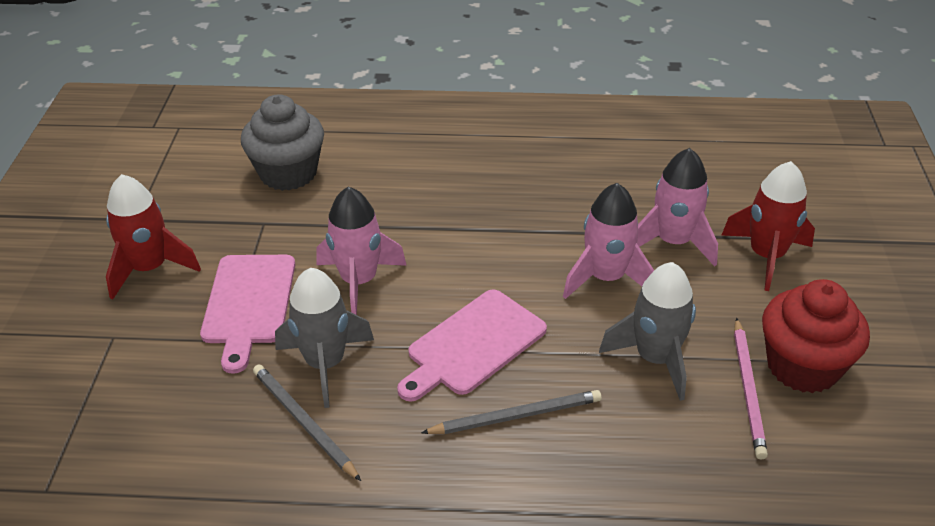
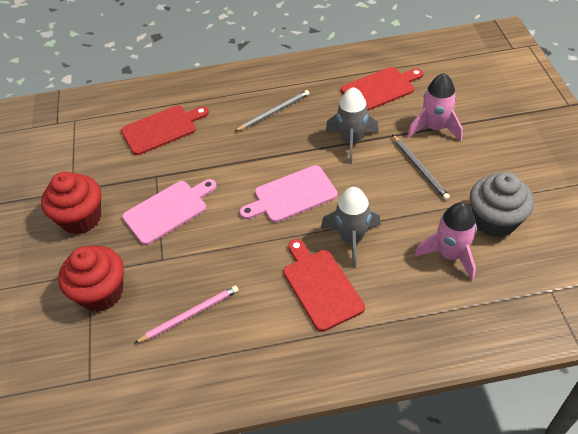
pink rocket: [316,186,407,315] [563,183,654,299] [637,148,718,267] = 3 -> [407,73,463,141] [415,202,477,281] = 2
red cupcake: [762,279,870,393] = 1 -> [41,172,101,234] [58,246,124,312] = 2
red cutting board: none = 0 -> [121,105,209,155] [283,239,365,332] [341,67,423,111] = 3
red rocket: [106,174,201,300] [721,161,815,291] = 2 -> none = 0

